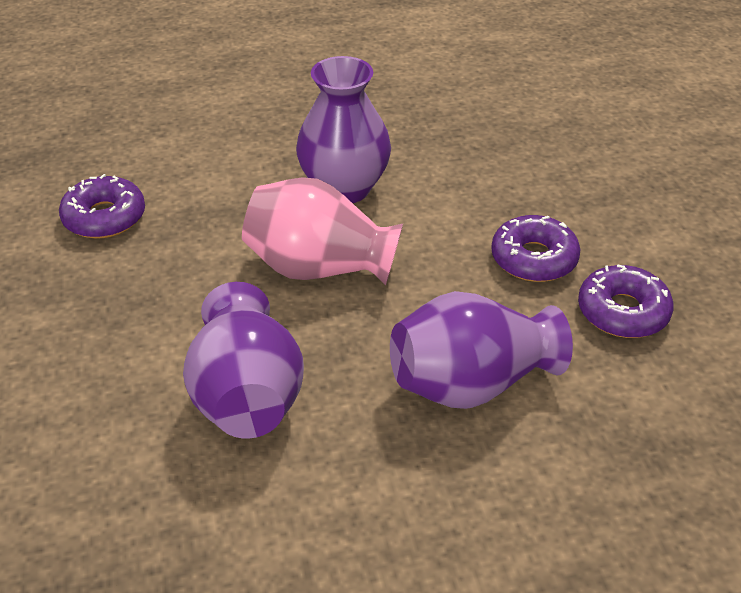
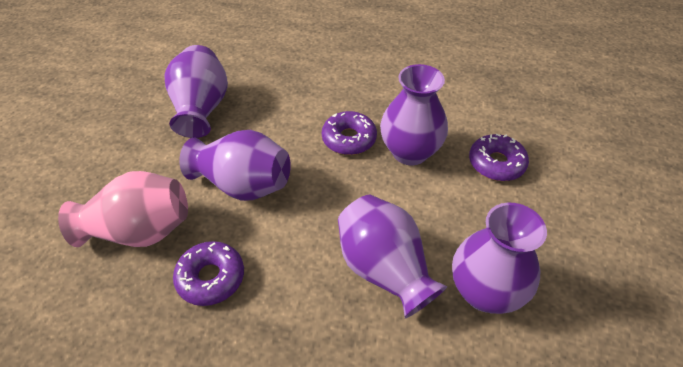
purple vase: [183,282,304,439] [296,56,391,203] [390,291,573,409] = 3 -> [164,45,228,138] [179,130,291,201] [338,195,447,318] [380,64,448,165] [452,203,547,314] = 5

